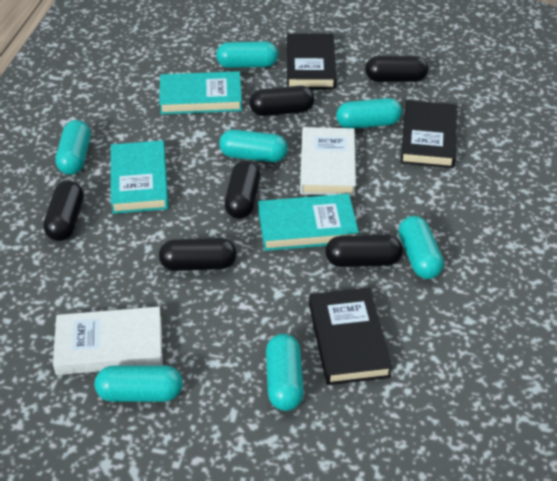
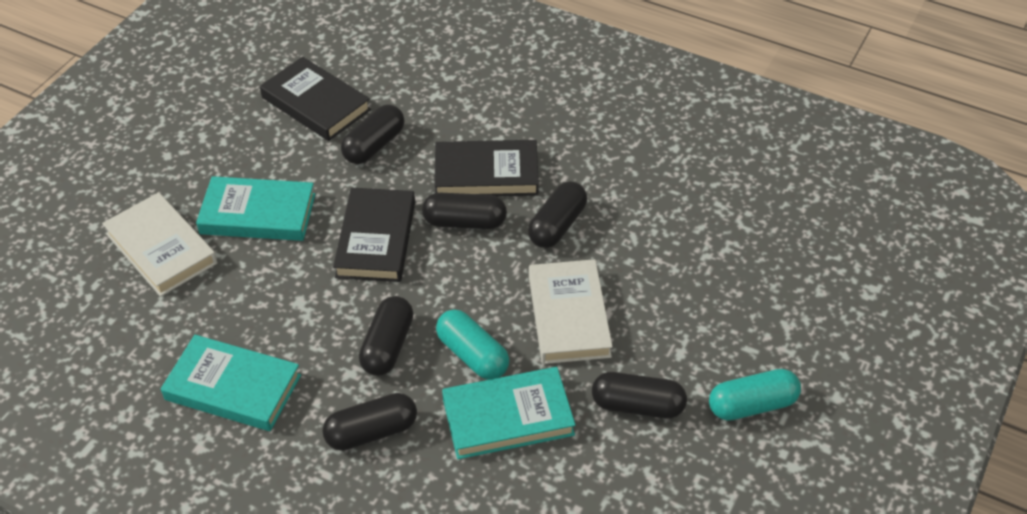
turquoise capsule: [56,120,91,175] [95,365,183,402] [216,41,278,68] [219,130,288,162] [266,334,304,411] [336,98,402,129] [398,216,444,279] = 7 -> [436,309,509,380] [709,369,801,421] = 2

